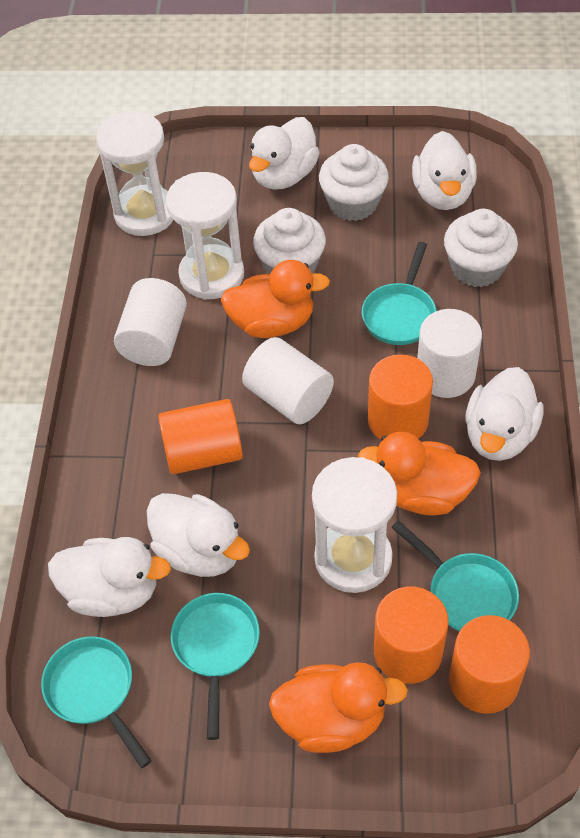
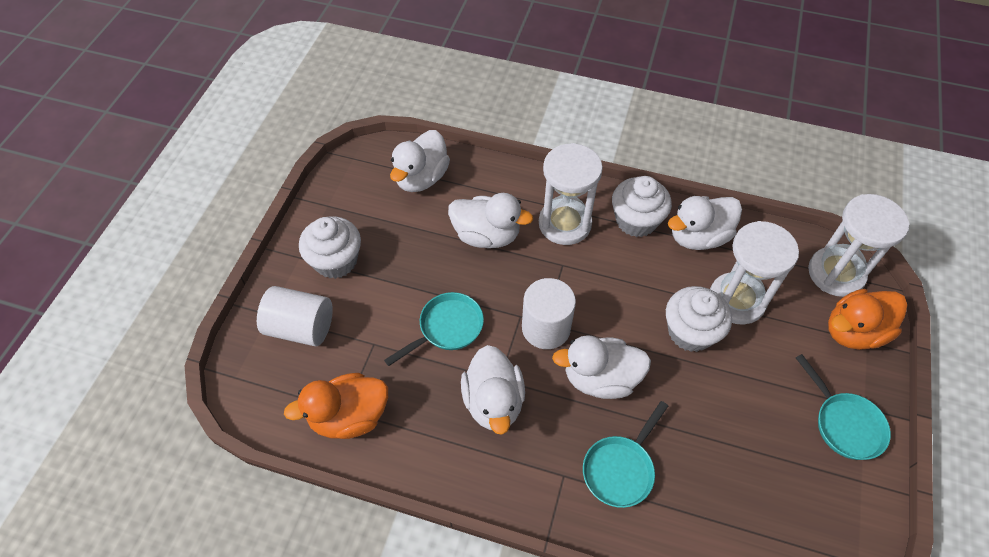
orange cylinder: [158,399,243,474] [368,354,433,440] [374,586,448,684] [449,615,530,714] = 4 -> none = 0
orange duck: [221,260,330,338] [269,662,408,753] [358,432,481,515] = 3 -> [284,373,388,439] [828,289,907,350] = 2
turquoise pan: [41,636,152,768] [171,593,260,740] [362,242,437,345] [391,521,519,632] = 4 -> [384,292,484,366] [583,401,668,508] [796,354,891,460] = 3
white cylinder: [114,278,187,366] [242,337,334,425] [417,309,482,398] = 3 -> [257,286,333,346] [522,278,576,349] = 2

